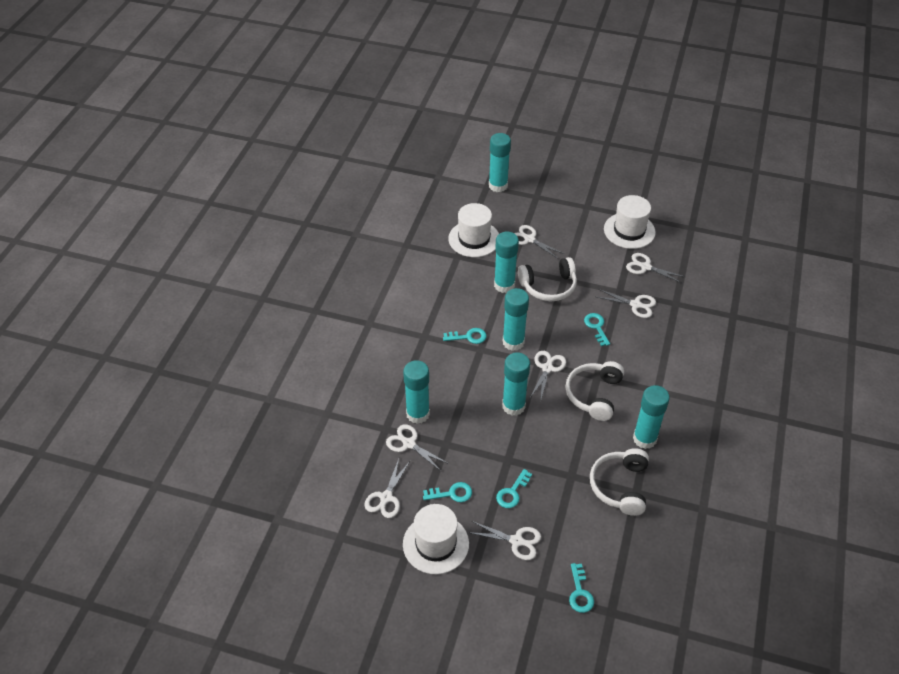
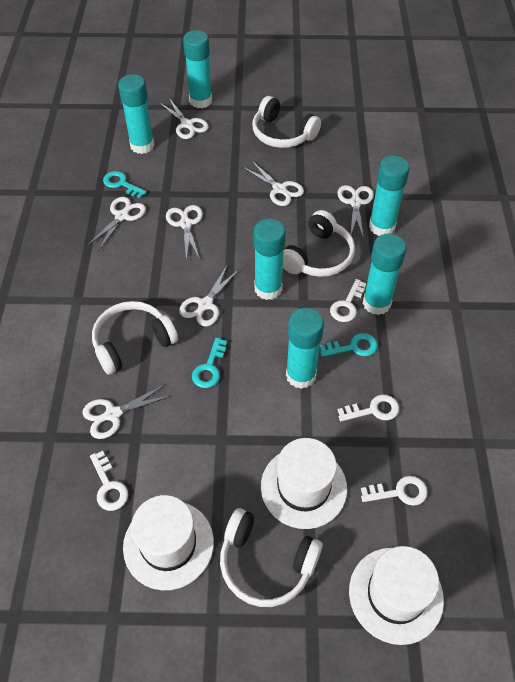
turquoise key: [423,482,472,502] [443,328,487,344] [496,469,532,508] [569,563,594,613] [584,313,610,346] = 5 -> [103,171,147,199] [192,338,227,388] [320,333,378,357] = 3
white headphones: [518,257,577,301] [565,361,624,421] [590,448,649,516] = 3 -> [92,301,178,375] [220,508,323,607] [252,96,321,148] [283,210,355,277] = 4
white key: none = 0 -> [90,451,128,511] [330,279,367,322] [338,394,399,421] [361,476,428,506] = 4

